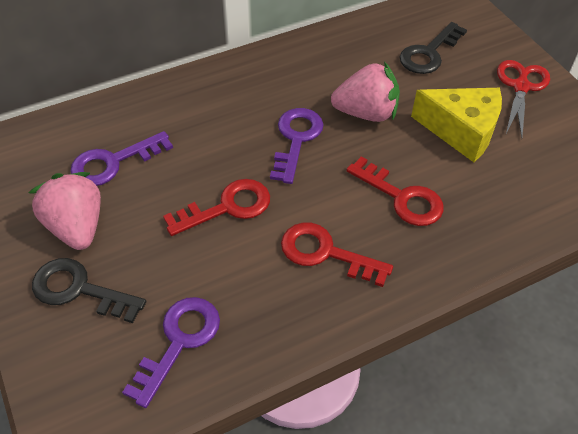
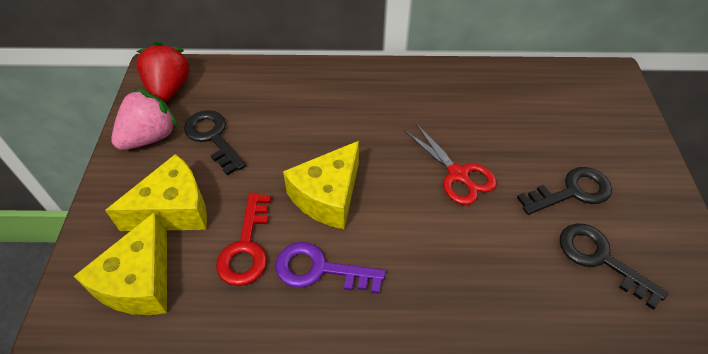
black key: [32,258,146,323] [400,22,467,74] = 2 -> [184,110,246,176] [517,167,612,215] [560,223,668,310] = 3
pink strawberry: [29,172,101,250] [331,61,400,122] = 2 -> [111,88,178,150] = 1
purple key: [70,131,173,186] [122,297,220,408] [270,108,324,184] = 3 -> [275,242,385,294] = 1
red key: [163,179,270,236] [281,222,393,287] [346,156,444,226] = 3 -> [216,193,271,286] = 1
red strawberry: none = 0 -> [136,42,191,102] = 1
yellow cheese: [411,88,502,162] = 1 -> [74,212,167,315] [105,154,207,231] [283,141,359,229] = 3

